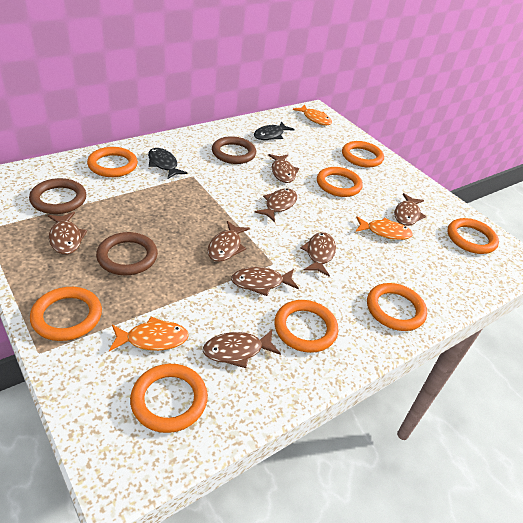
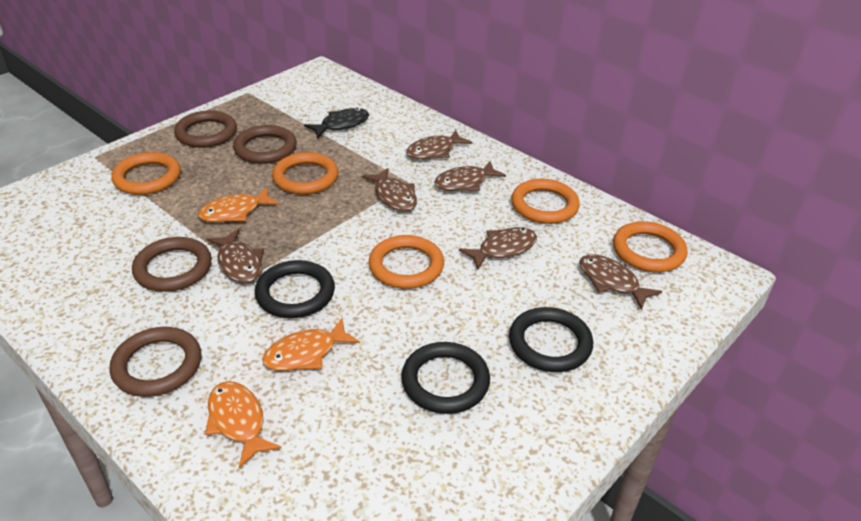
black fish: [148,148,188,179] [254,121,295,140] = 2 -> [304,108,369,138] = 1
black ring: none = 0 -> [255,260,335,318] [401,342,490,414] [509,307,593,372] = 3
brown fish: [48,212,87,255] [203,330,281,368] [207,221,250,262] [231,267,299,296] [254,189,297,222] [268,154,299,183] [300,232,336,277] [394,193,426,226] = 8 -> [207,229,264,283] [362,168,417,211] [406,130,472,159] [434,161,506,191] [459,227,537,269] [580,254,662,310] = 6
brown ring: [29,178,86,214] [96,232,158,275] [212,136,256,164] = 3 -> [109,327,201,397] [132,237,212,292] [174,111,237,148] [233,125,297,164] = 4
orange ring: [30,287,102,341] [87,147,138,177] [130,364,208,433] [274,300,338,353] [317,167,363,197] [342,141,384,167] [367,283,427,331] [447,218,499,254] = 8 -> [111,152,181,195] [272,152,338,195] [369,235,444,289] [511,179,580,224] [613,221,687,272] = 5

